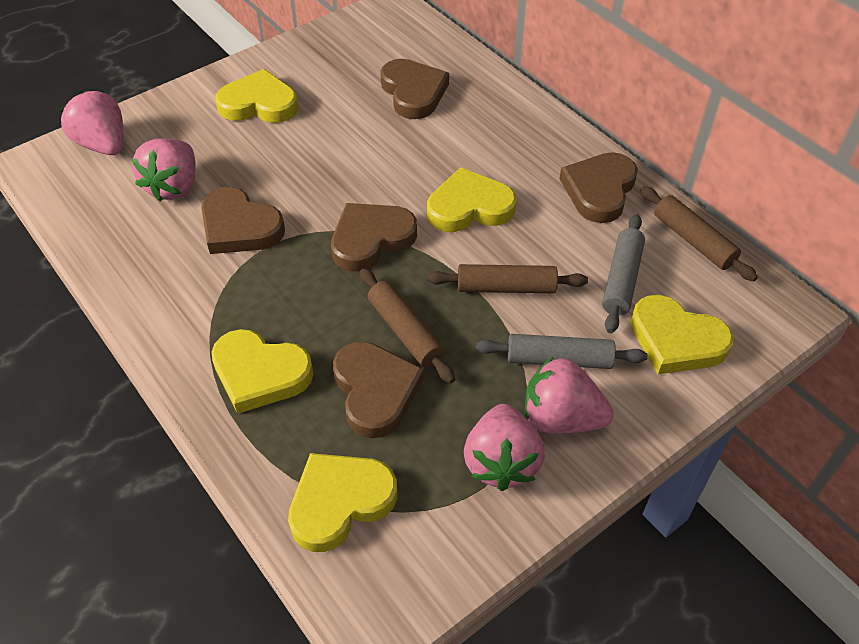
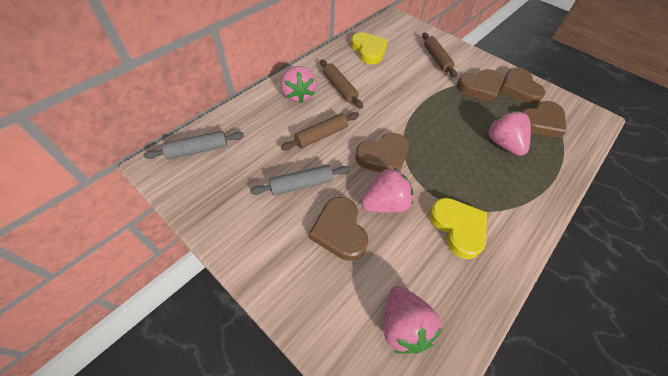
yellow heart: [211,329,313,414] [215,69,298,123] [288,453,397,552] [427,167,517,232] [630,295,734,375] = 5 -> [350,32,388,64] [429,198,487,259] = 2

